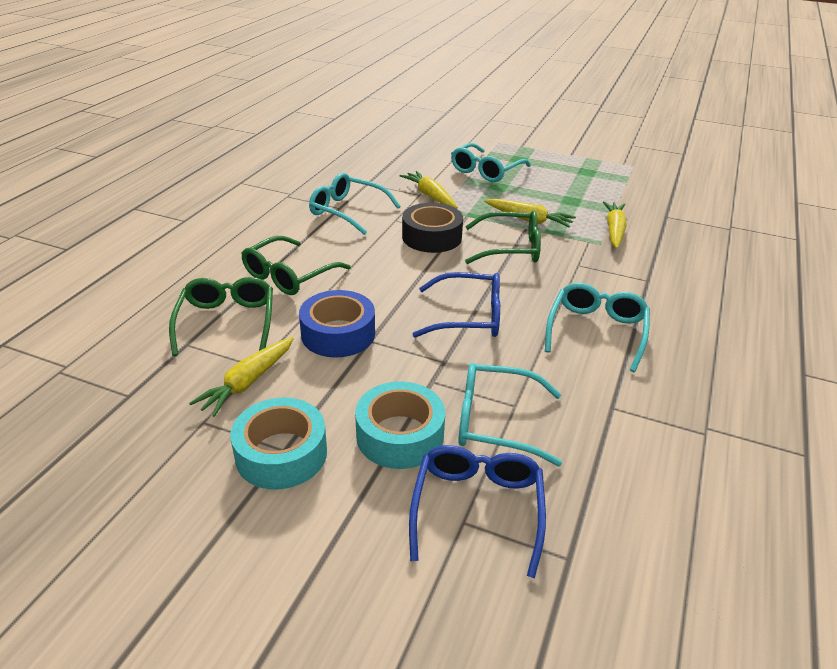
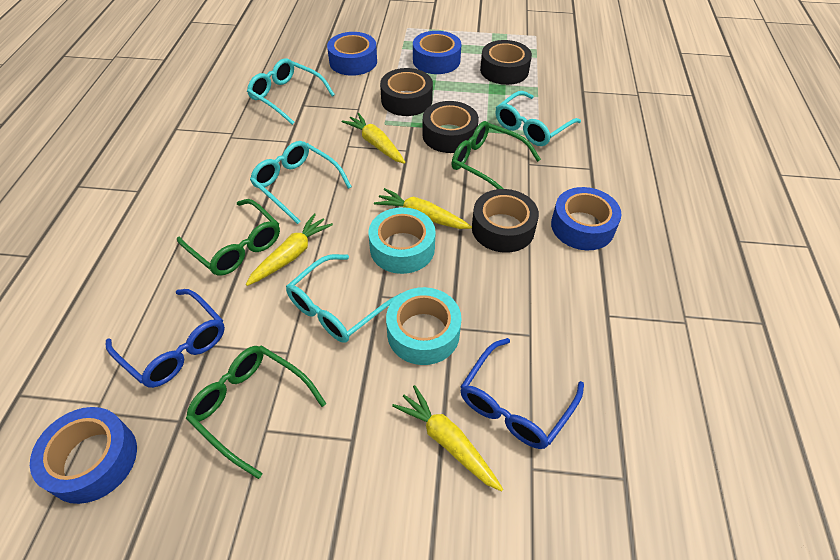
black tape: [402,203,463,253] = 1 -> [380,68,433,116] [422,101,479,153] [472,189,539,253] [480,40,532,85] = 4
blue tape: [299,290,375,358] = 1 -> [30,407,137,504] [327,32,377,76] [413,31,462,74] [551,187,622,250] = 4

